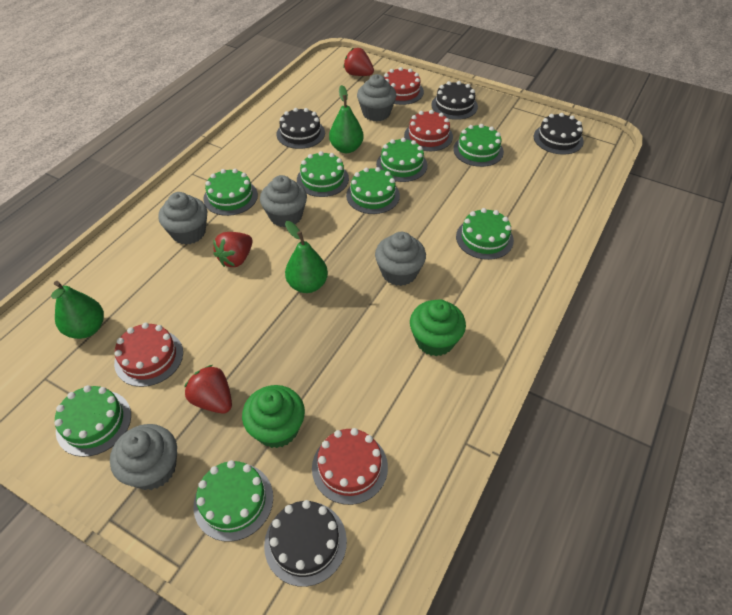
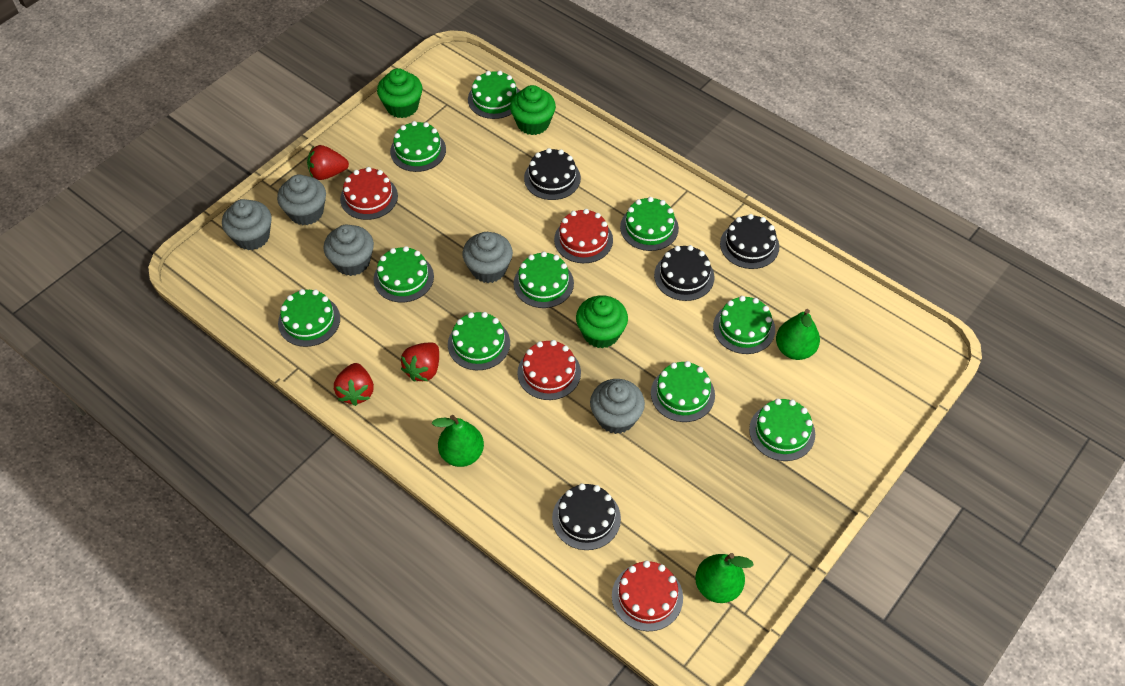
green cake: [54,385,131,457] [194,460,273,542] [203,169,258,216] [297,151,349,197] [346,167,400,214] [376,138,428,182] [453,124,504,167] [456,208,514,260] = 8 -> [278,289,340,347] [374,246,434,302] [390,121,446,172] [448,312,510,370] [468,71,520,119] [514,252,574,308] [620,197,679,251] [651,361,715,422] [713,296,775,354] [749,399,815,461] = 10
green cupcake: [242,385,305,448] [410,299,466,356] = 2 -> [377,68,422,118] [510,85,556,135] [576,295,628,348] = 3

